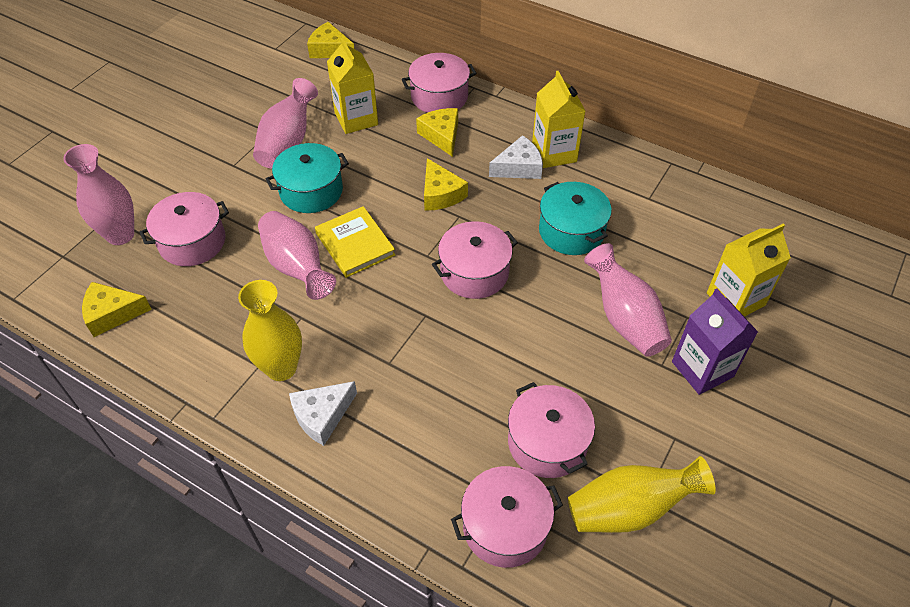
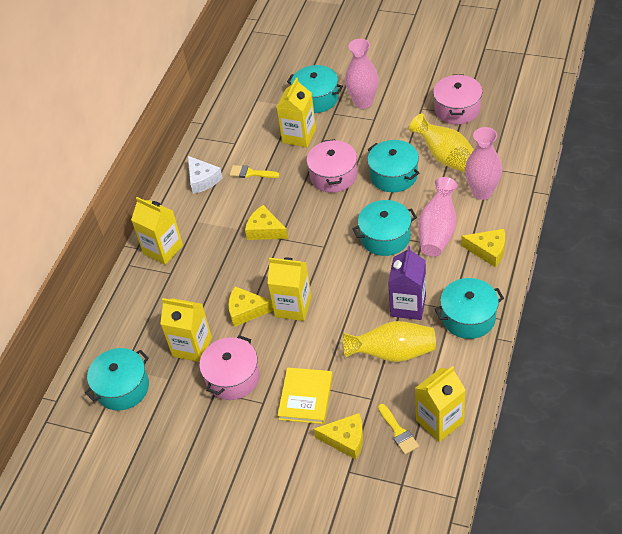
pink pot: [140,192,229,266] [402,53,477,113] [432,221,518,299] [451,466,563,568] [508,382,595,478] = 5 -> [199,335,260,400] [307,139,357,193] [433,75,482,124] = 3
pink vase: [63,144,134,245] [253,78,318,168] [258,211,336,300] [584,243,672,357] = 4 -> [345,39,379,109] [418,177,457,256] [465,127,502,200] = 3
turquoise pot: [266,143,349,213] [539,182,612,255] = 2 -> [85,348,149,411] [287,65,343,113] [352,200,417,256] [367,140,419,192] [435,278,504,339] = 5
white cheese: [289,381,357,446] [489,135,543,179] = 2 -> [188,156,223,194] = 1
yellow brush: none = 0 -> [229,165,279,178] [378,404,419,454] = 2
yellow carton: [327,37,378,134] [532,71,585,168] [707,224,791,317] = 3 -> [131,197,183,265] [160,298,212,362] [267,257,311,321] [276,78,316,147] [415,366,465,442] = 5

